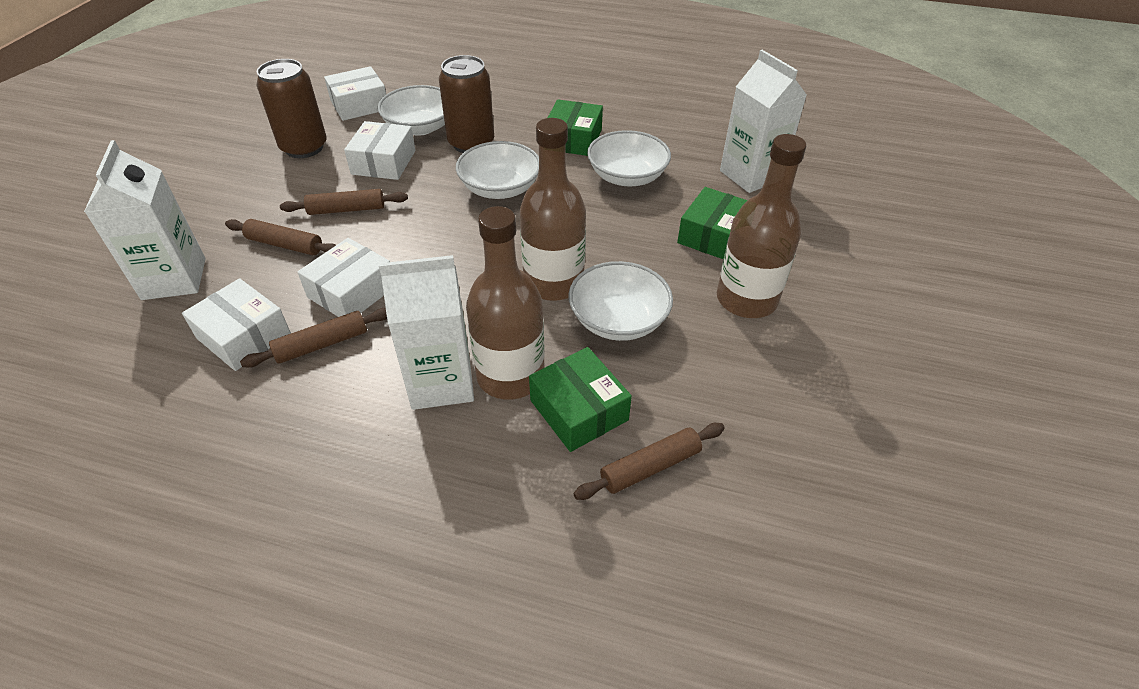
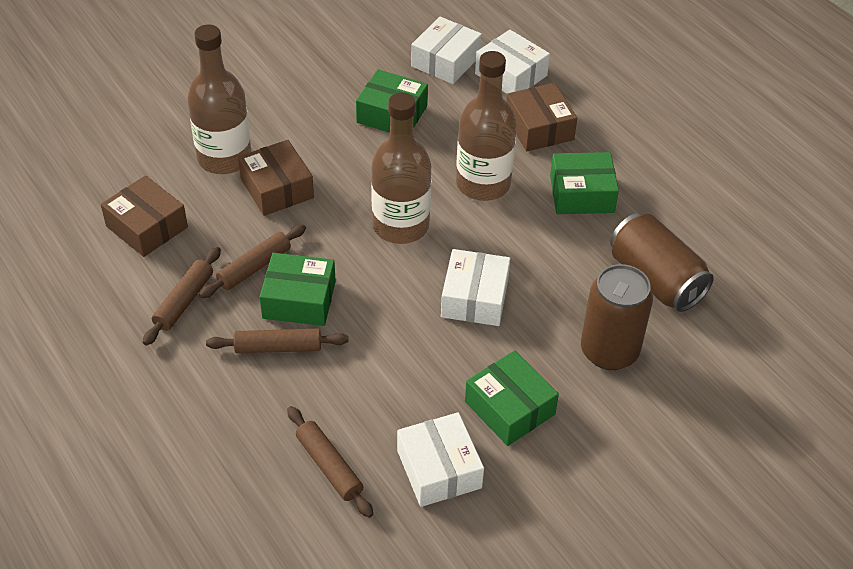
brown box: none = 0 -> [101,175,188,257] [238,140,314,216] [506,83,577,151] = 3
green box: [529,347,632,452] [548,99,603,156] [677,187,748,259] = 3 -> [260,253,336,326] [356,69,428,133] [465,350,559,446] [550,152,619,214] = 4
white bowl: [377,85,445,136] [456,141,539,199] [568,261,673,341] [587,130,671,187] = 4 -> none = 0
white carton: [84,140,206,300] [379,255,474,410] [720,50,807,193] = 3 -> none = 0

